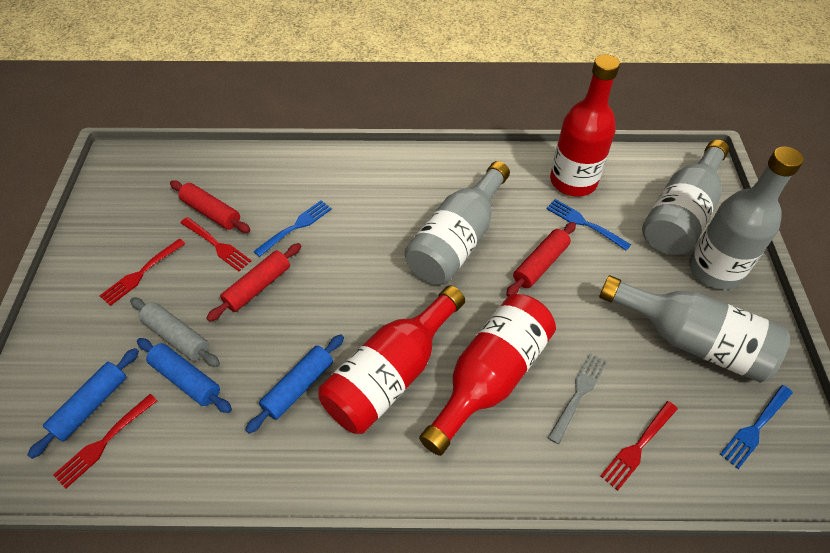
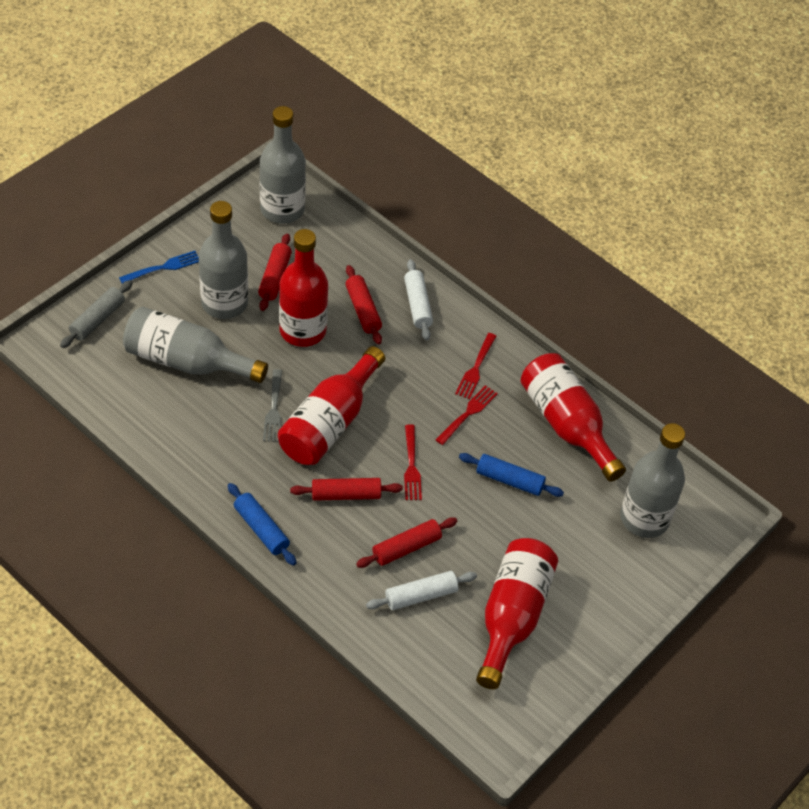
blue fork: [253,200,332,257] [546,199,631,251] [720,385,793,469] = 3 -> [119,251,199,284] = 1
blue rolling pin: [27,348,139,459] [137,338,232,413] [245,334,344,433] = 3 -> [228,483,296,566] [459,453,564,497] = 2
red bottle: [318,285,465,434] [419,294,556,456] [550,55,620,197] = 3 -> [278,346,385,465] [279,229,328,347] [476,538,558,689] [521,353,626,482] = 4
red fork: [53,394,157,489] [99,238,186,306] [181,217,251,271] [601,401,678,491] = 4 -> [404,424,422,500] [436,385,498,445] [455,333,496,399] = 3
red rolling pin: [170,180,250,233] [207,243,301,321] [506,222,576,296] = 3 -> [258,233,292,311] [290,478,403,501] [346,265,382,345] [356,517,457,568] = 4
white rolling pin: none = 0 -> [366,571,477,610] [404,259,433,340] = 2

